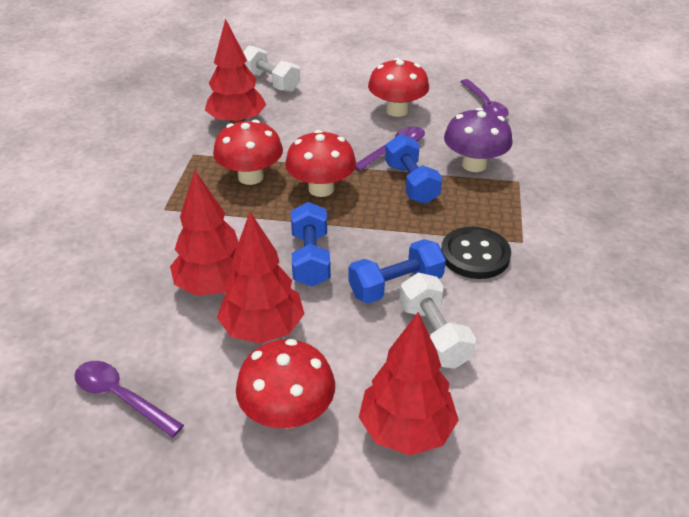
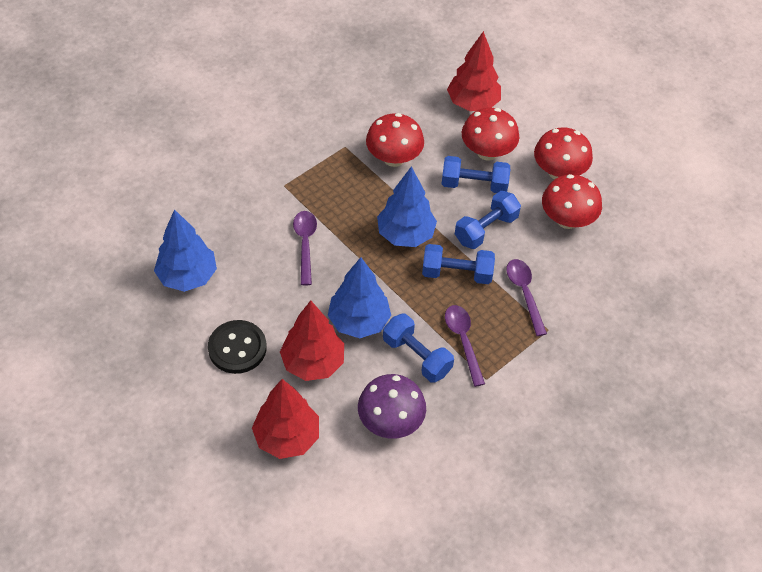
blue dumbbell: [291,202,331,287] [348,239,446,303] [385,134,442,204] = 3 -> [383,314,454,383] [422,244,495,284] [442,156,510,193] [455,191,521,249] = 4
blue tree: none = 0 -> [154,209,217,292] [328,257,391,338] [377,166,437,247] = 3
red tree: [170,169,239,296] [205,19,267,124] [217,212,304,344] [359,312,459,455] = 4 -> [252,379,319,459] [280,300,344,381] [447,31,501,111] = 3
white dumbbell: [243,45,301,92] [400,273,476,369] = 2 -> none = 0

